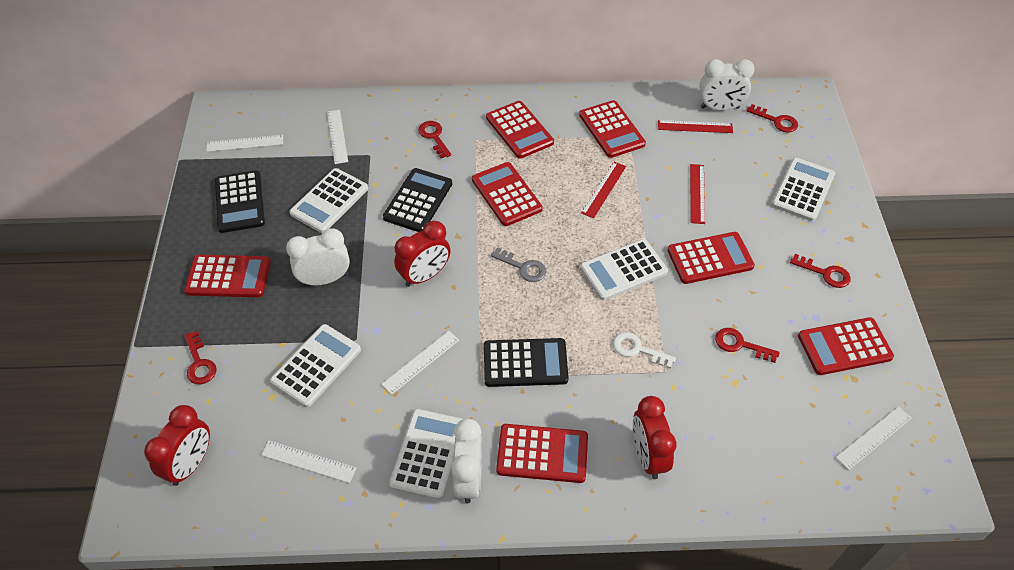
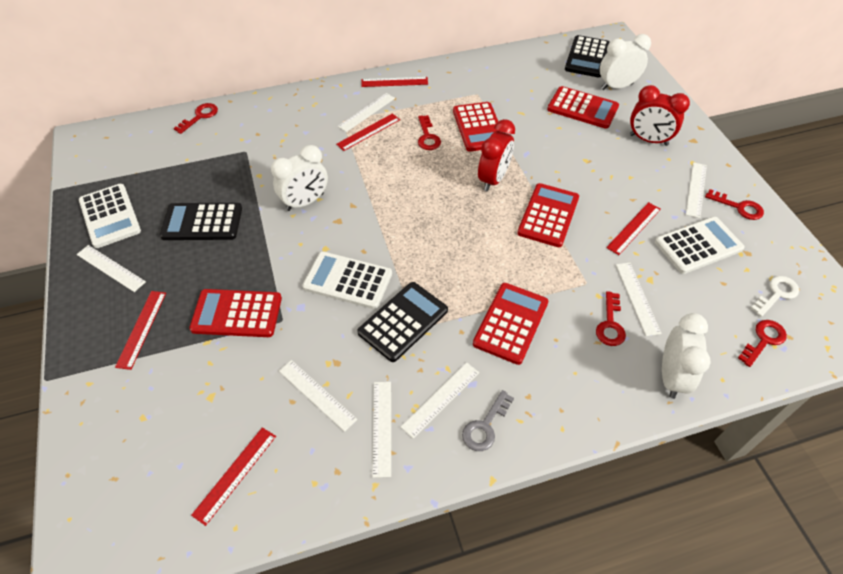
red calculator: [184,255,271,297] [472,162,543,226] [486,101,554,159] [496,424,588,483] [579,100,646,158] [667,232,755,284] [798,317,894,375] = 7 -> [189,289,282,337] [453,102,499,152] [473,283,548,365] [517,183,579,247] [547,86,619,129] = 5
red clock: [144,405,210,486] [394,221,450,287] [633,396,676,479] = 3 -> [478,119,515,192] [630,85,690,146] = 2
red ruler: [581,162,626,218] [658,120,733,133] [690,164,705,224] = 3 -> [115,291,166,370] [191,427,276,526] [336,113,400,151] [361,77,428,87] [606,202,661,255] = 5
white calculator: [270,324,361,407] [289,168,368,233] [389,409,463,500] [580,239,668,300] [772,158,835,221] = 5 -> [79,184,141,248] [303,251,392,309] [655,217,745,274] = 3
white ruler: [206,135,283,152] [261,441,357,483] [327,110,348,164] [381,331,459,395] [836,407,912,470] = 5 -> [77,245,146,292] [279,360,357,432] [338,93,395,132] [372,382,391,478] [401,362,479,439] [616,263,662,336] [686,162,707,218] = 7

